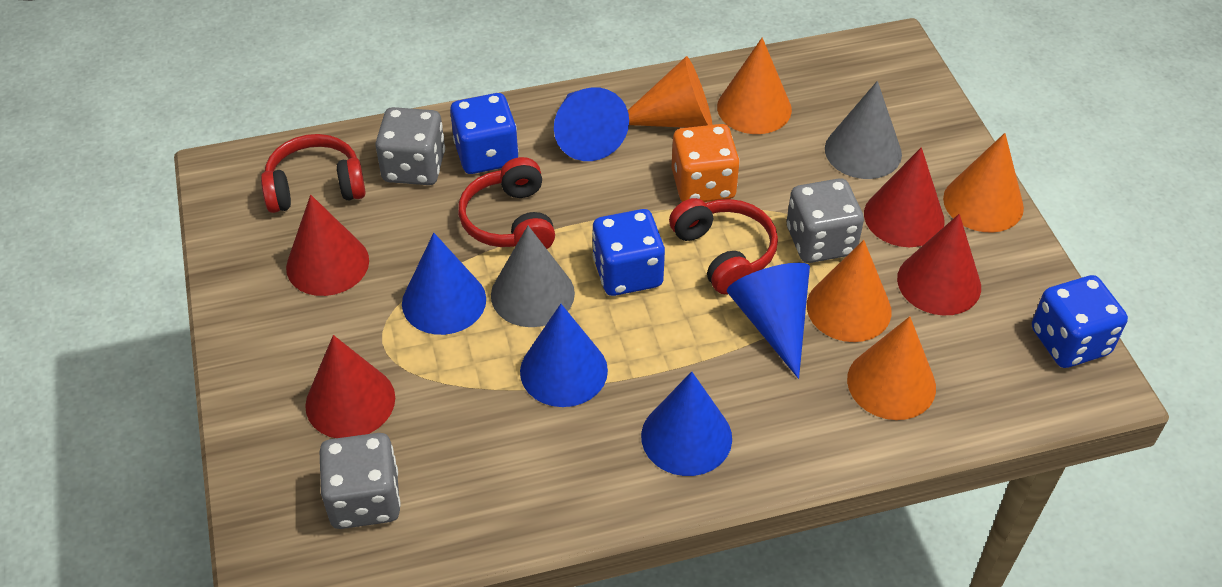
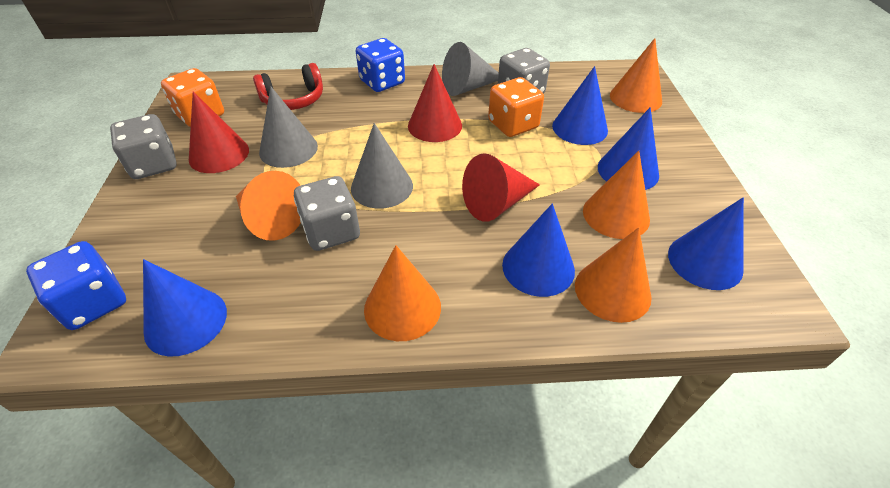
blue dice: [450,93,519,174] [592,209,665,296] [1032,275,1128,368] = 3 -> [26,241,126,330] [356,38,405,92] = 2
grey cone: [491,226,575,327] [825,81,902,179] = 2 -> [259,86,318,168] [351,123,413,209] [442,42,499,96] = 3
orange dice: [672,124,740,202] = 1 -> [161,68,224,127] [488,77,544,137] = 2
red cone: [286,195,369,296] [305,335,395,438] [864,147,945,247] [897,214,981,316] = 4 -> [189,91,249,173] [408,64,462,142] [462,153,540,222] = 3
red headphones: [261,134,366,213] [458,157,555,249] [669,198,778,294] = 3 -> [253,63,323,110] = 1

